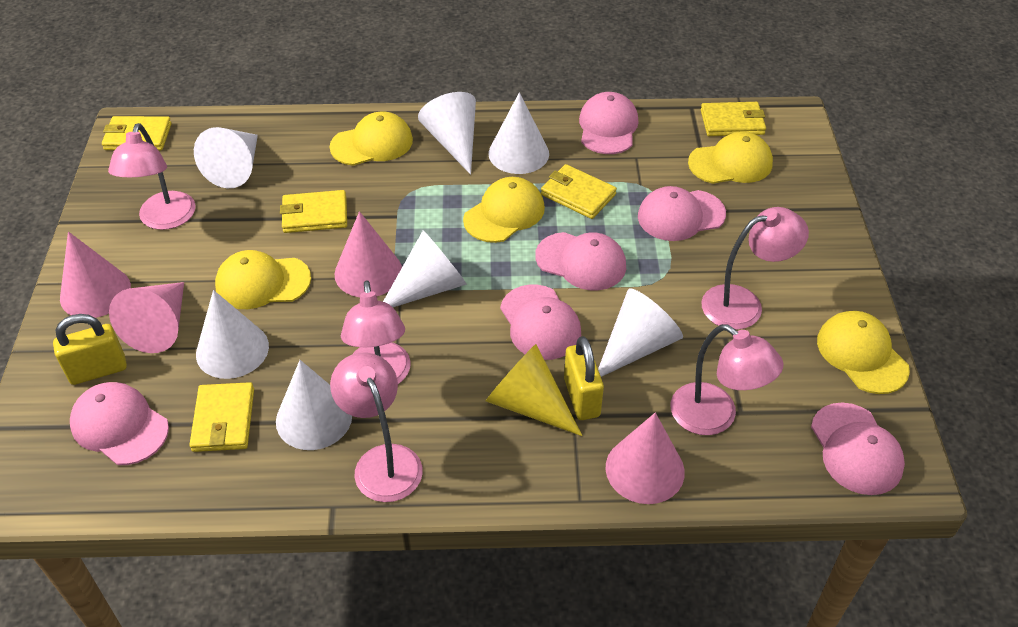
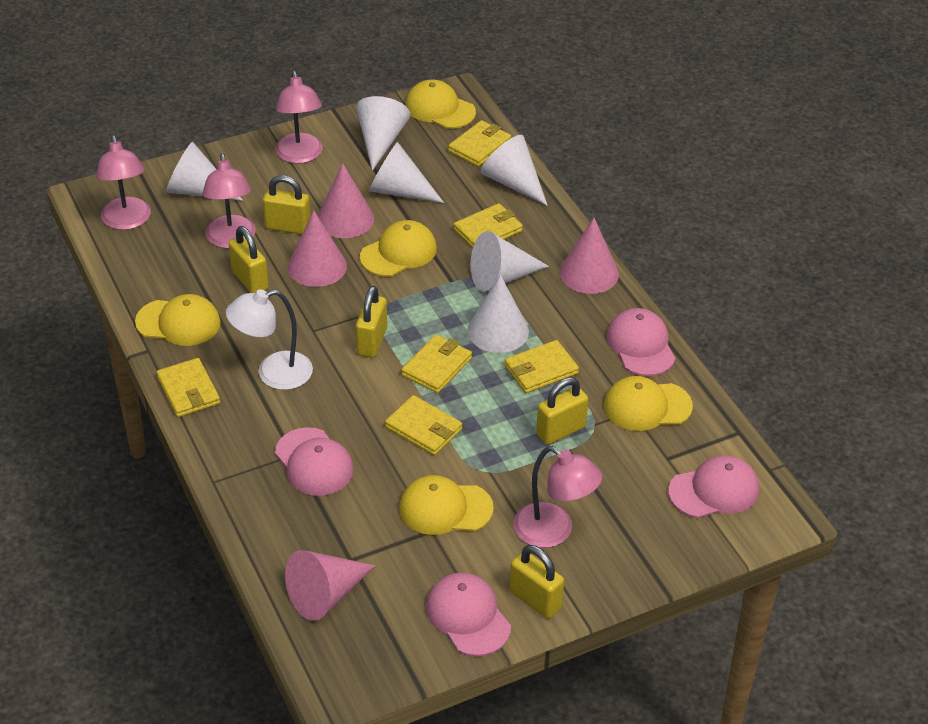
pink cap: [70,382,169,465] [500,285,581,360] [535,232,626,291] [579,92,638,154] [638,186,726,241] [811,403,905,495] = 6 -> [275,427,354,496] [426,573,511,656] [607,308,676,376] [668,455,759,518] = 4
pink lamp: [108,123,196,230] [330,353,423,502] [341,280,410,384] [671,324,783,435] [701,207,809,330] = 5 -> [96,135,151,230] [202,153,256,249] [275,71,323,164] [513,446,602,548] = 4
white cone: [194,127,258,188] [196,290,269,379] [276,360,352,450] [383,231,467,307] [418,92,476,175] [488,92,549,174] [598,289,683,377] = 7 -> [166,142,243,201] [356,96,411,171] [369,142,444,203] [467,275,529,353] [471,231,549,291] [480,135,548,206] = 6
white lamp: none = 0 -> [226,289,313,390] = 1
yellow cone: [486,344,582,436] = 1 -> none = 0
yellow padlock: [53,314,127,385] [564,336,604,420] = 2 -> [229,226,268,293] [263,175,311,234] [356,286,387,358] [509,545,564,619] [536,377,588,445] = 5
yellow wallet: [102,116,172,151] [189,382,254,452] [280,190,347,233] [541,164,617,219] [701,102,766,136] = 5 -> [156,358,220,417] [385,395,462,455] [401,334,472,393] [448,120,511,167] [454,203,523,248] [504,340,579,393] = 6

